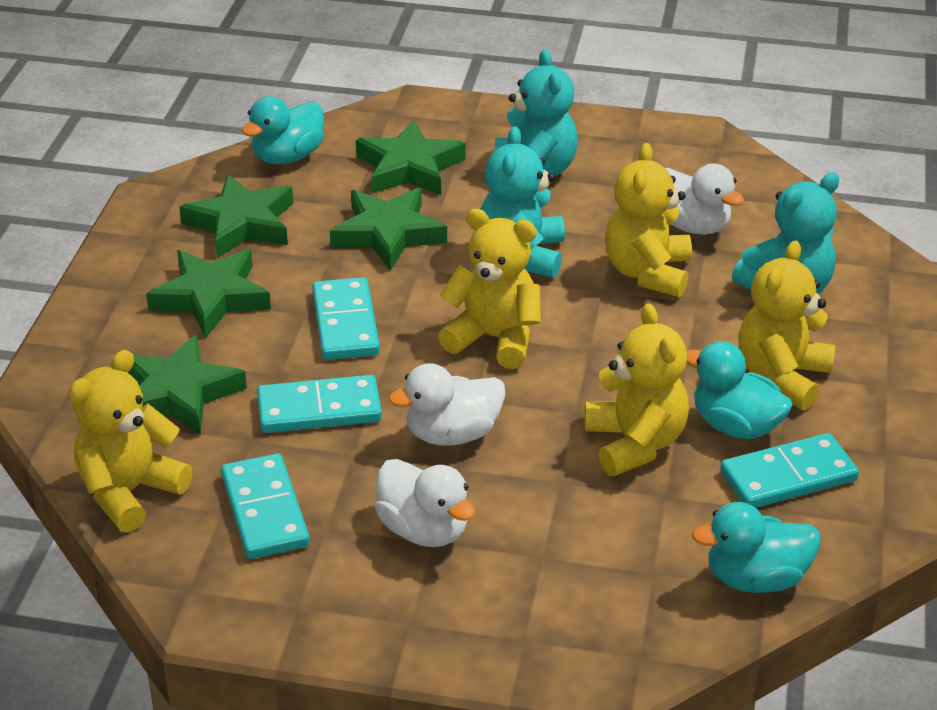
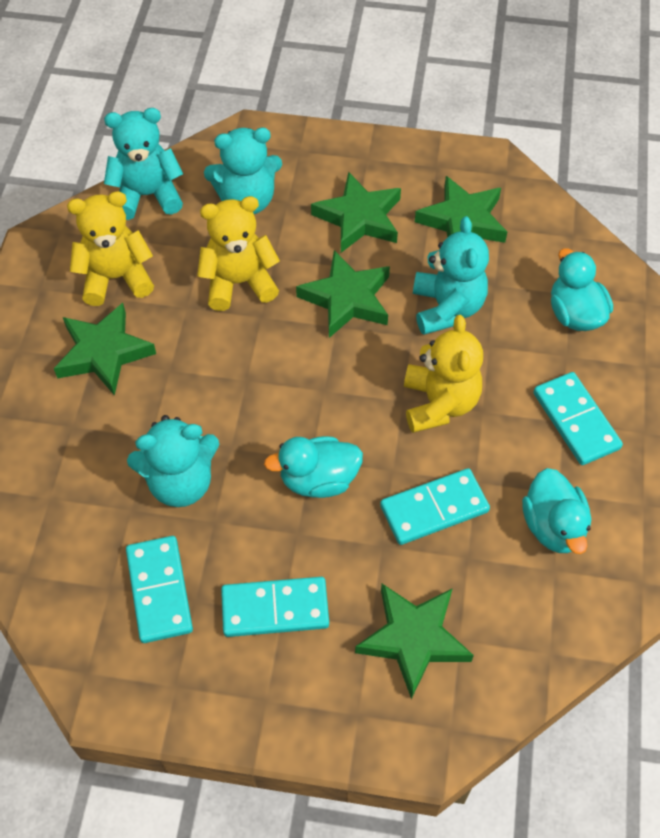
turquoise teddy bear: [480,126,565,278] [494,49,578,176] [732,172,839,294] = 3 -> [104,108,183,220] [127,415,220,507] [204,128,282,214] [413,216,489,335] = 4
white duck: [375,459,476,547] [389,363,506,446] [665,164,744,235] = 3 -> none = 0
yellow teddy bear: [68,350,193,532] [438,209,541,369] [584,304,689,476] [605,143,692,297] [738,240,836,410] = 5 -> [67,191,154,306] [197,196,280,311] [404,315,483,433] = 3

